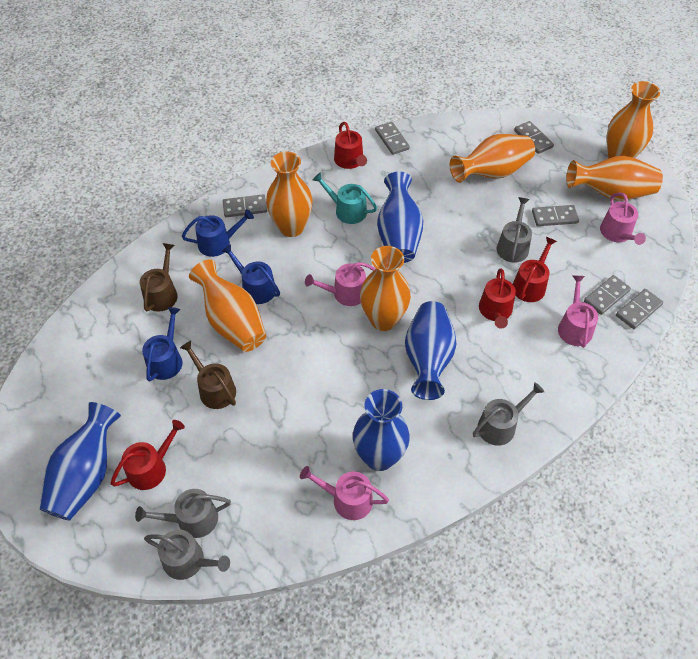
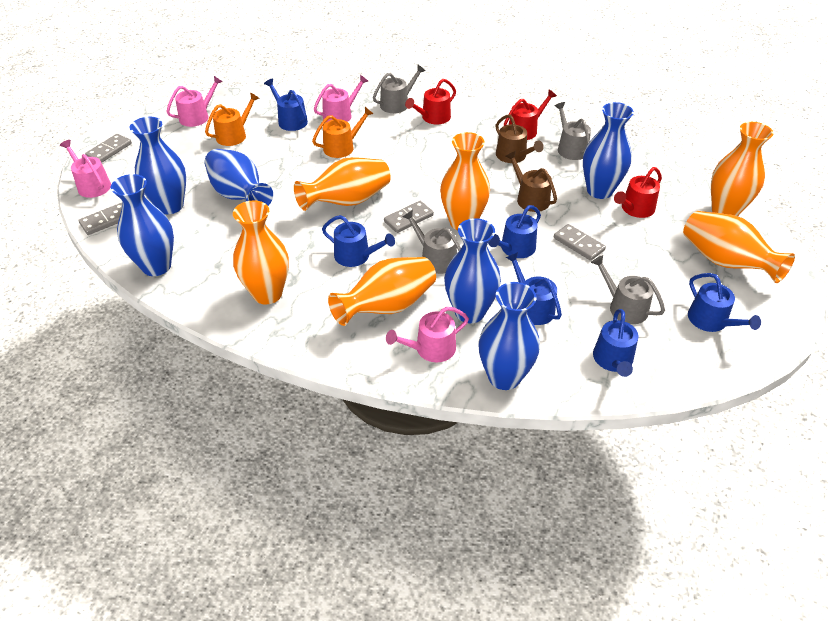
blue vase: [39,402,121,521] [353,389,410,471] [377,172,423,263] [405,301,457,400] = 4 -> [111,174,174,276] [130,117,186,214] [204,149,273,206] [444,218,501,323] [478,282,540,390] [583,102,634,199] = 6
blue watering can: [142,307,182,382] [182,209,254,257] [221,244,280,304] = 3 -> [264,78,308,131] [322,215,395,267] [488,205,541,258] [505,252,562,325] [593,309,639,377] [688,273,761,332] = 6
grey domino: [223,194,267,217] [375,122,410,155] [514,121,554,154] [532,205,579,226] [584,275,631,315] [616,289,663,329] = 6 -> [78,203,123,235] [85,134,132,163] [384,201,434,233] [554,224,606,261] = 4
orange watering can: none = 0 -> [205,92,259,146] [312,107,373,158] = 2
red watering can: [111,420,185,490] [334,122,367,169] [479,269,516,329] [513,237,557,302] = 4 -> [405,79,456,125] [504,90,557,140] [614,167,662,218] = 3
turquoise watering can: [313,172,377,224] = 1 -> none = 0

